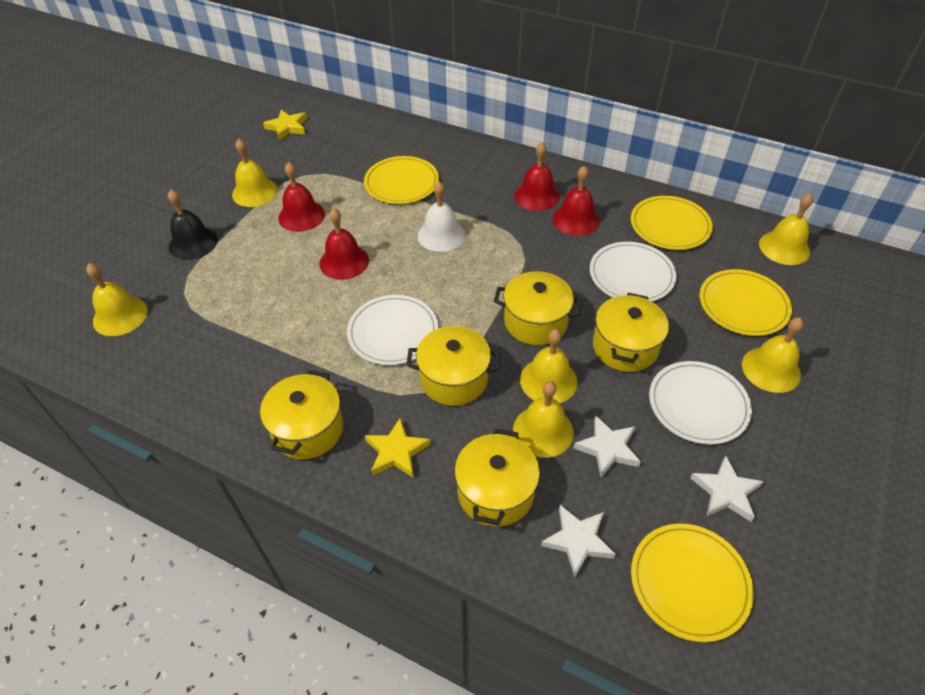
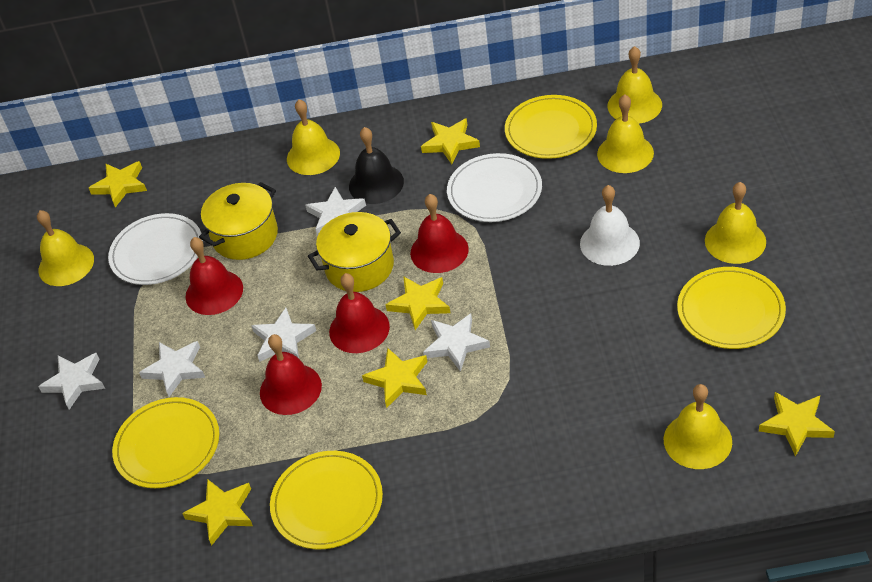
white plate: [347,295,438,365] [590,242,677,302] [649,361,752,445] = 3 -> [108,213,203,285] [447,153,542,222] = 2
white star: [541,505,616,577] [574,415,641,477] [691,456,764,522] = 3 -> [38,353,105,410] [139,341,205,397] [251,308,316,362] [305,187,366,236] [423,313,490,372] = 5
yellow pot: [260,370,343,459] [406,326,500,406] [454,428,540,527] [494,271,583,345] [593,293,669,372] = 5 -> [199,182,278,260] [308,212,401,292] = 2
yellow star: [263,110,307,140] [365,418,431,478] = 2 -> [89,161,147,208] [182,479,253,546] [362,348,427,408] [385,276,450,330] [421,118,480,165] [759,392,835,457] = 6

